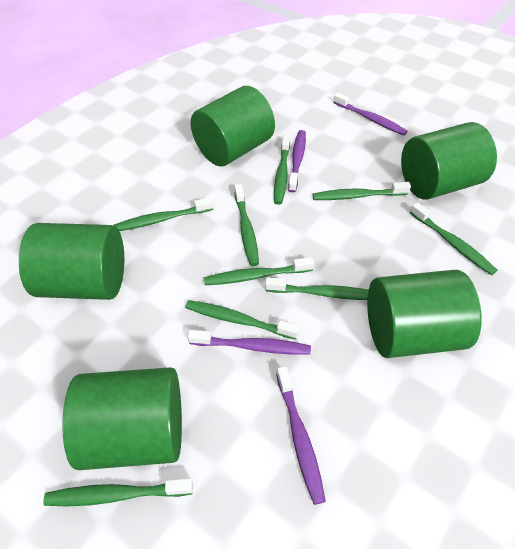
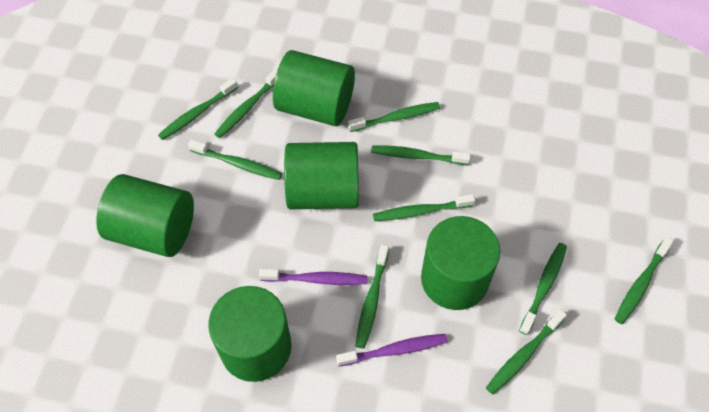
green toothbrush: [43,478,193,506] [113,197,213,231] [185,300,300,340] [204,257,314,285] [235,184,259,266] [265,277,369,300] [274,135,290,204] [313,182,411,200] [410,202,497,275] = 9 -> [158,78,238,140] [188,139,282,180] [214,68,278,138] [348,102,440,132] [355,244,389,349] [371,146,471,165] [373,194,475,221] [486,309,567,394] [519,243,567,335] [615,236,674,324] = 10
purple toothbrush: [188,330,311,355] [276,366,326,505] [288,130,306,192] [333,93,408,135] = 4 -> [259,269,367,285] [336,334,447,367] = 2

